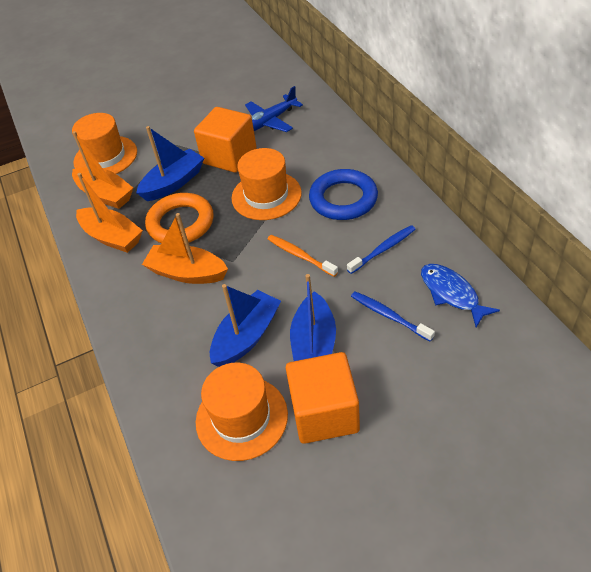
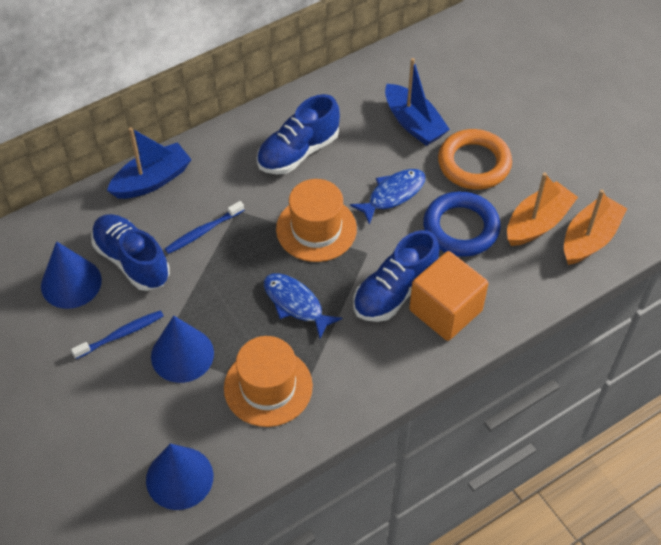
blue boat: [136,126,204,201] [210,284,281,367] [290,274,336,361] = 3 -> [107,127,192,199] [385,58,450,146] = 2
blue cone: none = 0 -> [41,241,102,309] [146,444,213,510] [151,316,214,383] = 3
blue fish: [421,264,500,327] = 1 -> [264,273,342,339] [350,169,426,225] = 2
blue plane: [245,86,303,132] = 1 -> none = 0
blue shoe: none = 0 -> [91,214,170,291] [257,94,340,174] [353,230,440,322] = 3
orange boat: [72,131,133,209] [76,173,143,253] [142,213,228,284] = 3 -> [507,173,578,246] [564,190,627,265] = 2
orange cube: [194,107,257,173] [286,352,360,444] = 2 -> [409,251,488,341] = 1
orange hat: [72,113,137,174] [196,363,288,461] [231,148,302,220] = 3 -> [224,336,313,427] [276,179,357,262] = 2
orange toothbrush: [268,235,338,277] = 1 -> none = 0

